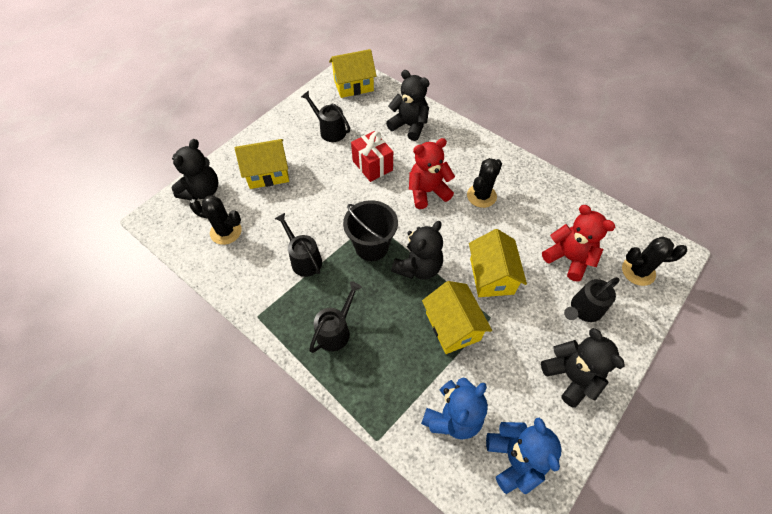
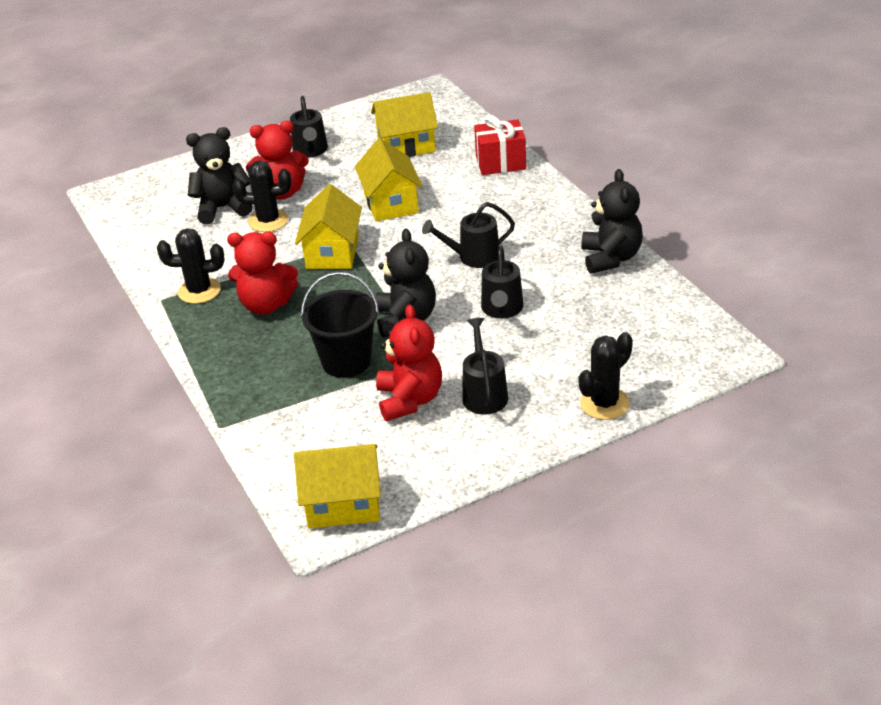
black teddy bear: [172,139,219,200] [386,70,430,141] [391,221,443,280] [541,328,625,408] = 4 -> [186,127,253,224] [375,228,436,338] [581,169,643,274] = 3
blue teddy bear: [421,378,488,440] [486,418,562,494] = 2 -> none = 0
red teddy bear: [409,138,455,209] [542,205,615,282] = 2 -> [227,232,298,314] [246,121,309,199] [376,305,442,421] = 3

